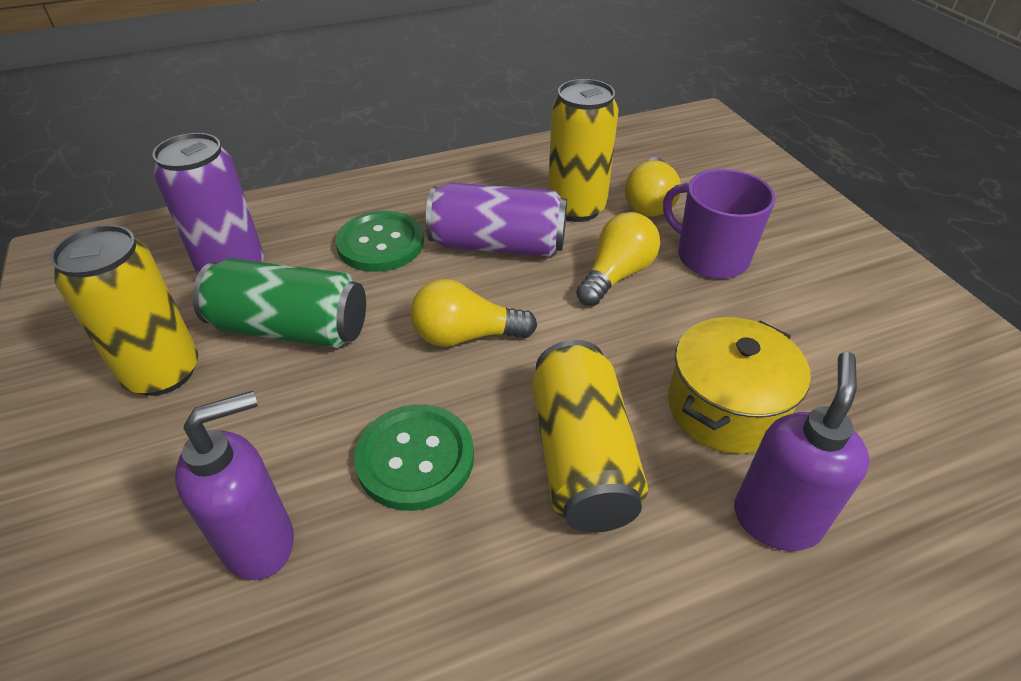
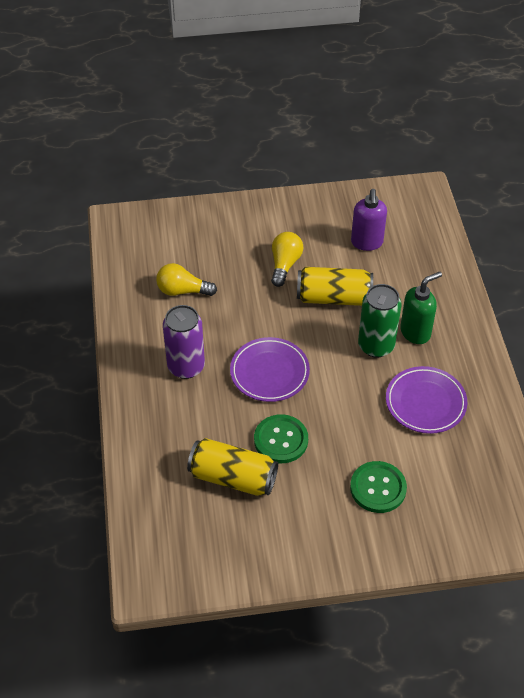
green soap dispenser: none = 0 -> [400,272,442,344] = 1
purple can: [152,133,264,275] [426,182,567,257] = 2 -> [163,305,205,379] = 1
purple mug: [663,169,776,279] = 1 -> none = 0
purple plate: none = 0 -> [230,337,310,402] [386,366,467,434] = 2
purple soap dispenser: [175,391,294,580] [734,352,870,551] = 2 -> [351,189,387,251] = 1
yellow can: [50,225,198,396] [532,340,648,533] [548,79,619,222] = 3 -> [187,438,278,496] [297,267,373,306] = 2
yellow light bulb: [411,279,537,347] [576,212,660,306] [625,157,681,217] = 3 -> [156,263,217,296] [271,232,303,287] = 2
yellow pot: [668,317,811,454] = 1 -> none = 0

